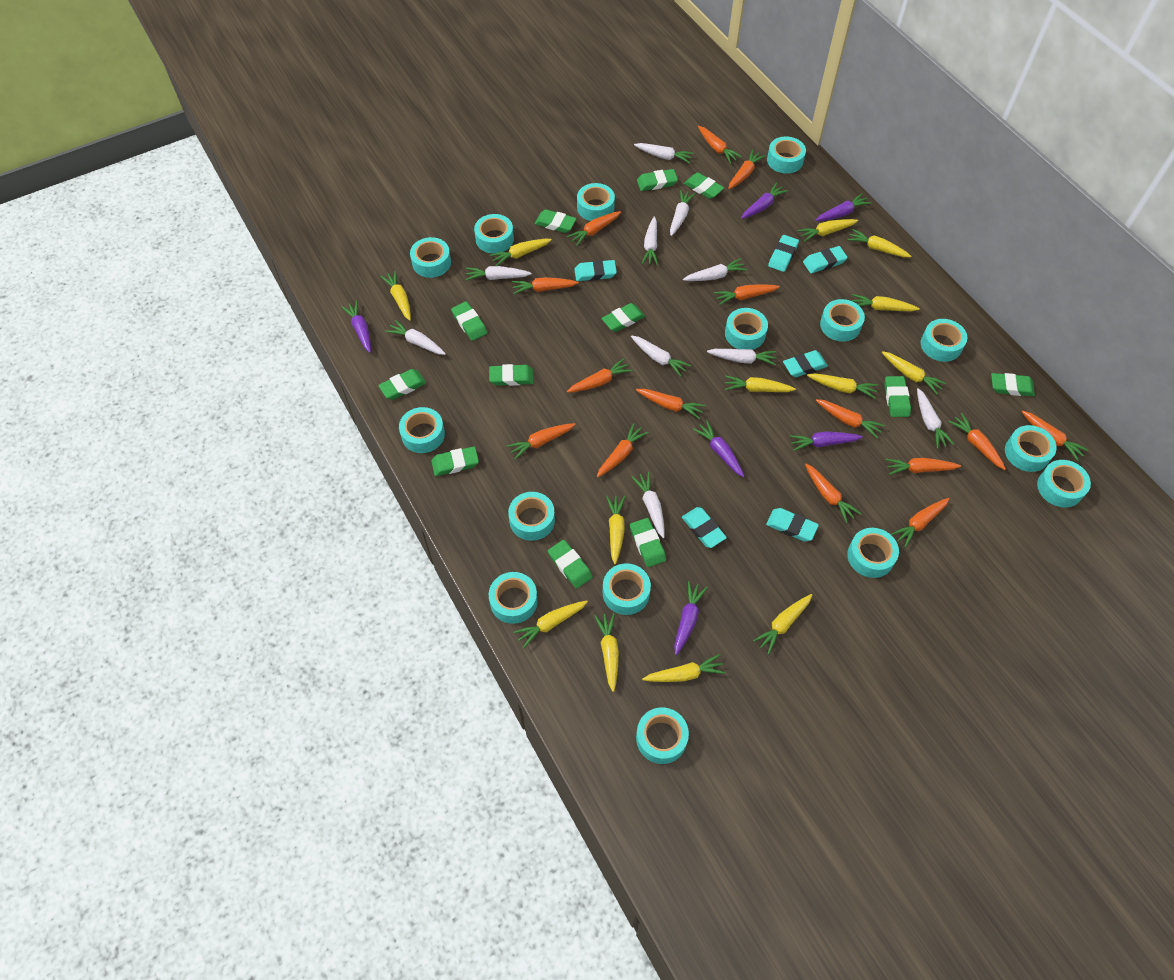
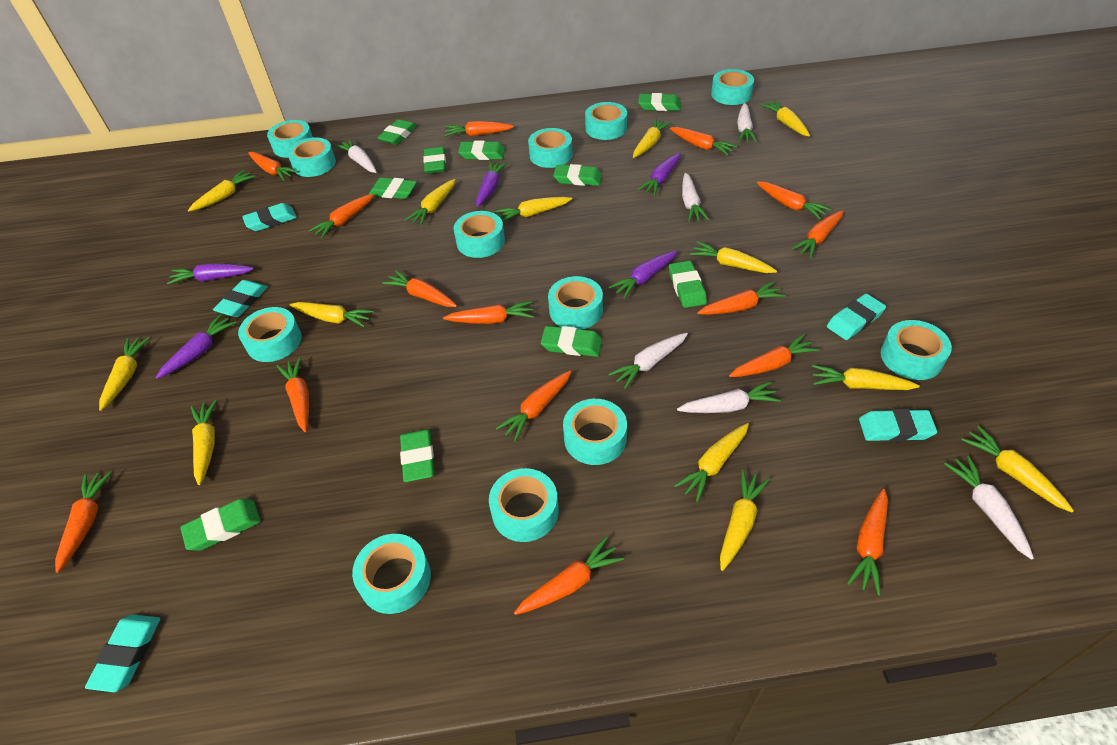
green eraser: [378,369,426,400] [431,446,479,476] [451,301,487,341] [489,364,534,386] [535,209,577,233] [548,540,593,589] [602,303,645,332] [630,518,666,567] [637,169,678,191] [684,173,724,199] [884,376,911,417] [991,373,1035,396] = 12 -> [180,499,261,551] [369,177,417,199] [377,119,417,145] [400,429,435,482] [423,147,446,174] [458,141,505,160] [541,326,602,357] [553,164,602,186] [638,93,681,111] [669,261,707,308] = 10
purple carrot: [341,301,371,353] [674,581,708,656] [693,420,744,477] [741,183,788,219] [789,432,863,451] [815,193,872,221] = 6 -> [156,314,236,379] [167,263,254,285] [476,161,508,207] [608,251,677,299] [637,153,681,196] = 5
turquoise eraser: [574,260,617,281] [682,507,727,548] [766,508,819,541] [768,235,799,272] [783,350,828,377] [803,246,848,274] = 6 -> [85,615,160,692] [213,280,268,317] [242,203,297,231] [827,294,886,340] [859,409,937,442] = 5
turquoise tape: [399,407,445,453] [410,237,451,278] [474,214,514,254] [489,572,538,624] [508,492,555,541] [577,183,615,221] [603,563,651,615] [636,707,689,764] [725,308,768,350] [767,136,806,174] [820,299,865,342] [847,528,899,578] [921,319,967,362] [1005,425,1057,472] [1037,460,1091,508] = 15 -> [238,307,302,362] [267,120,313,158] [287,137,336,177] [352,534,431,614] [454,211,505,258] [489,468,559,542] [528,128,573,168] [548,276,603,329] [563,399,627,465] [585,102,627,140] [711,69,754,105] [881,320,952,380] = 12
white carrot: [385,320,446,355] [465,266,532,281] [631,335,691,377] [632,472,665,538] [634,143,694,164] [641,217,658,265] [670,190,696,236] [683,258,747,281] [707,349,777,365] [917,388,955,449] = 10 -> [334,138,376,173] [608,333,688,389] [677,381,781,413] [682,173,709,222] [737,103,757,142] [944,456,1034,560] = 6

